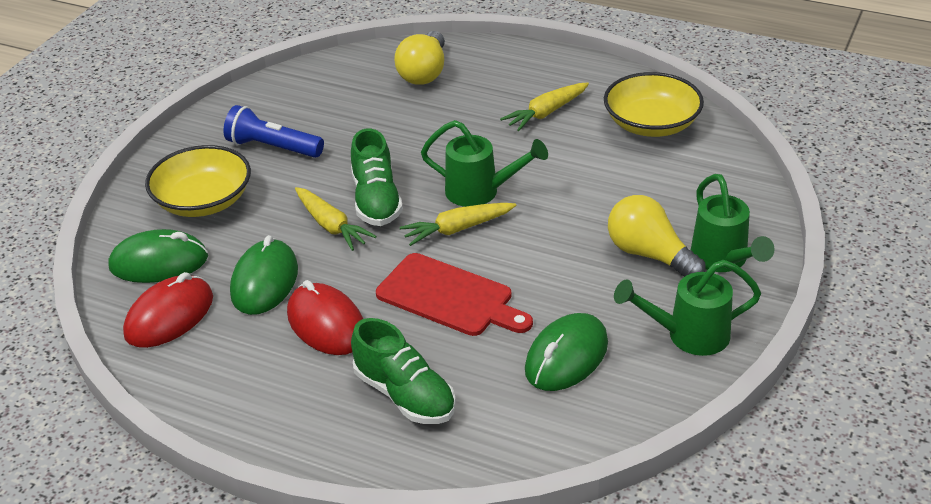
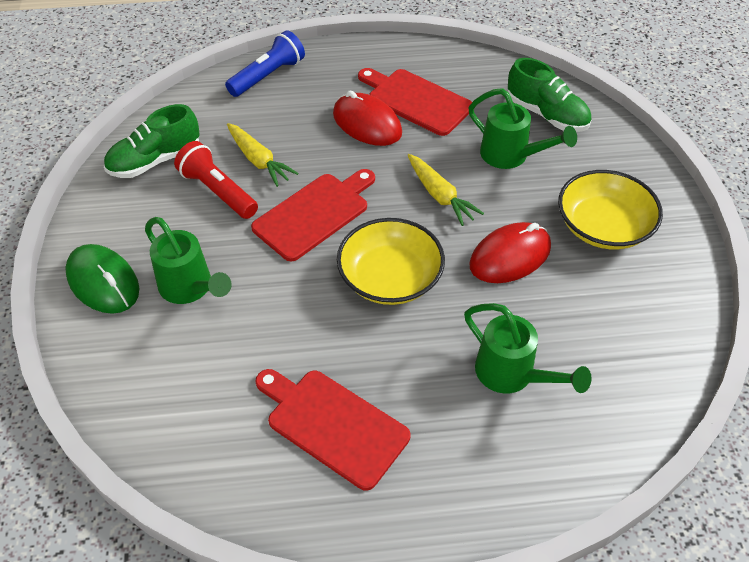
green mouse: [108,229,208,283] [230,235,298,315] [525,313,608,391] = 3 -> [65,244,139,314] = 1
red cutting board: [376,253,533,336] = 1 -> [251,169,375,261] [255,369,410,491] [358,68,472,136] = 3
red flashlight: none = 0 -> [174,141,258,219] = 1
yellow carrot: [295,187,377,251] [399,203,516,246] [500,82,589,131] = 3 -> [227,123,299,187] [408,154,484,226] = 2
yellow light bulb: [394,31,445,85] [608,195,706,276] = 2 -> none = 0

